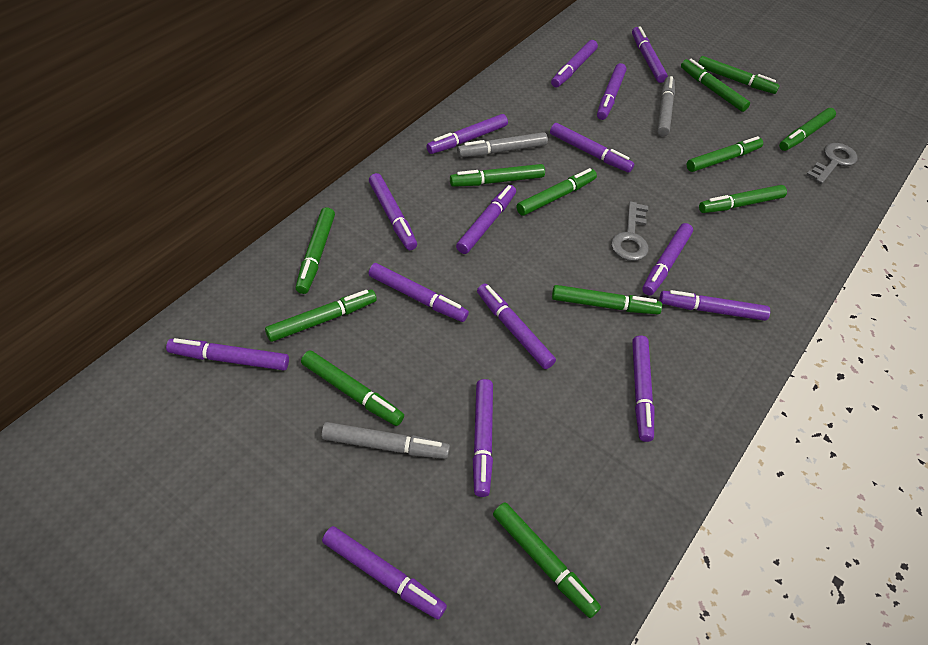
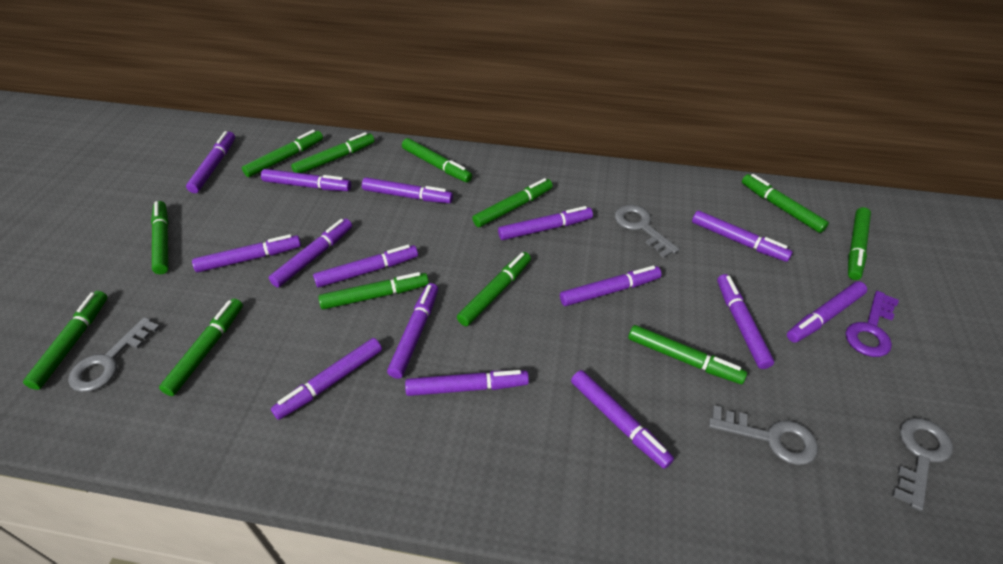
grey key: [611,201,649,261] [806,143,858,184] = 2 -> [68,317,160,392] [615,205,679,258] [709,405,818,465] [893,418,953,511] = 4
grey marker: [321,422,450,459] [457,132,548,157] [657,76,675,136] = 3 -> none = 0
purple key: none = 0 -> [845,291,899,357] = 1

